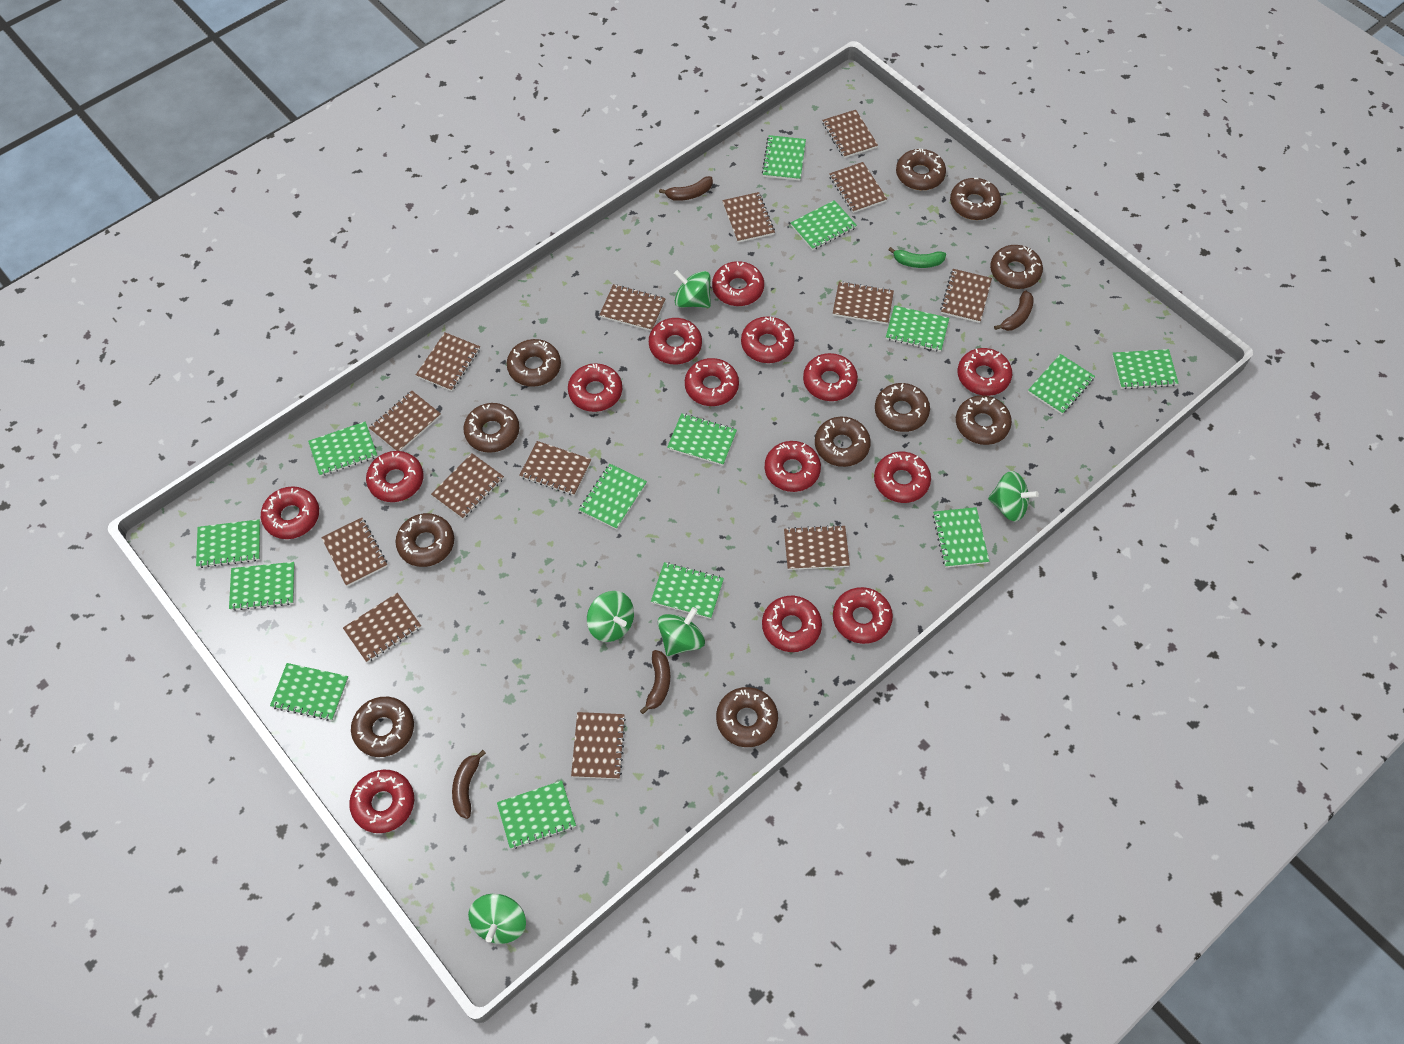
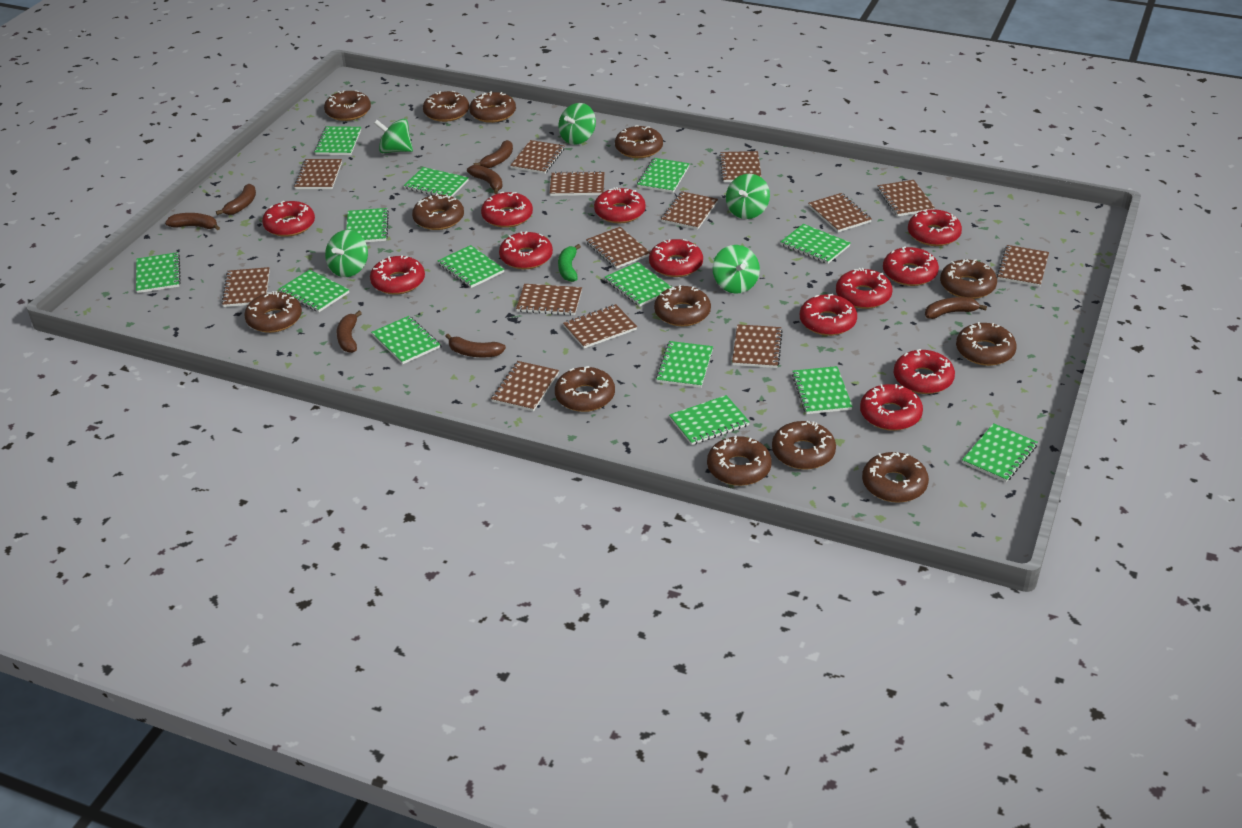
brown banana: [452,750,486,819] [640,650,670,714] [659,176,713,201] [994,290,1034,331] = 4 -> [165,213,220,230] [216,184,256,215] [337,311,362,353] [445,334,506,357] [467,165,503,194] [474,140,513,168] [925,297,987,319] = 7
brown donut: [351,697,414,757] [396,513,454,567] [463,403,520,453] [507,339,561,387] [716,687,778,747] [815,417,871,467] [875,383,930,432] [896,149,946,190] [950,178,1001,220] [956,395,1012,445] [990,245,1043,289] = 11 -> [244,291,302,333] [324,90,371,121] [412,193,464,230] [423,91,469,122] [469,91,516,123] [555,366,615,412] [615,125,663,158] [654,285,711,326] [707,436,772,486] [772,421,836,469] [862,452,929,503] [940,259,997,299] [956,322,1017,366] = 13
red donut: [261,486,319,539] [349,770,414,833] [366,451,423,502] [568,363,622,412] [649,318,702,364] [685,358,739,406] [712,261,764,306] [741,316,795,363] [762,596,822,652] [765,441,821,492] [803,353,858,401] [833,587,893,644] [874,452,931,503] [957,348,1012,396] = 14 -> [262,201,315,237] [370,255,425,295] [481,192,533,228] [499,231,553,269] [594,187,646,223] [649,239,703,277] [800,294,857,336] [836,268,893,309] [860,384,923,431] [883,247,939,286] [894,349,955,394] [908,209,962,246] = 12

